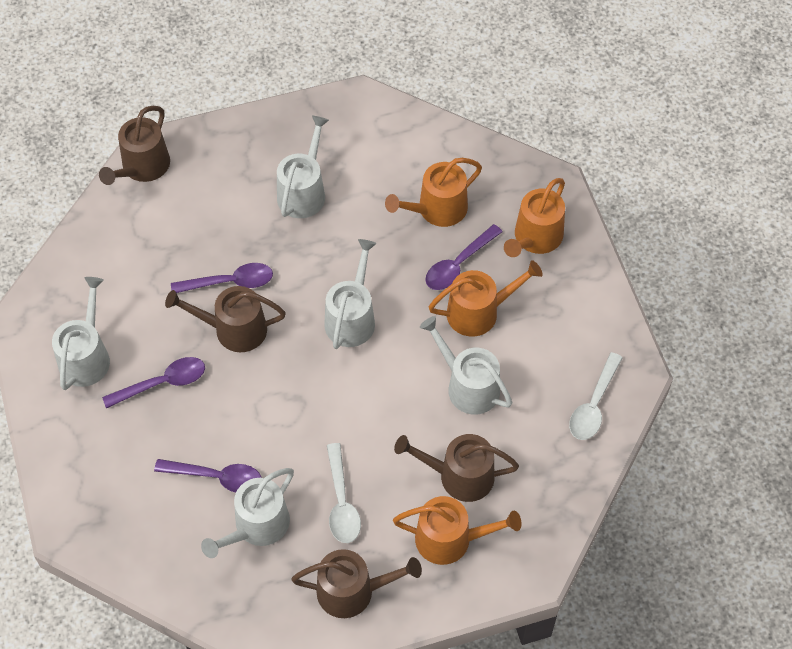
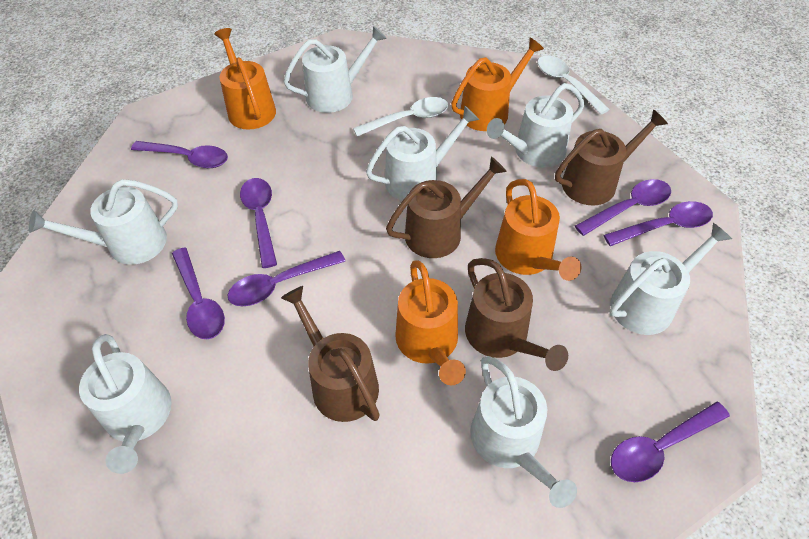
purple spoon: [102,357,205,409] [154,459,262,492] [171,263,273,293] [425,224,502,290] = 4 -> [131,141,228,168] [172,247,225,339] [228,251,346,306] [240,178,277,268] [575,179,671,236] [603,201,713,246] [611,402,730,482] = 7
white watering can: [52,277,110,390] [201,468,294,558] [277,115,329,218] [325,239,377,349] [420,316,512,415] = 5 -> [29,179,178,265] [79,334,172,474] [284,26,387,113] [366,106,479,201] [470,356,577,508] [487,83,585,168] [609,223,732,335] = 7

